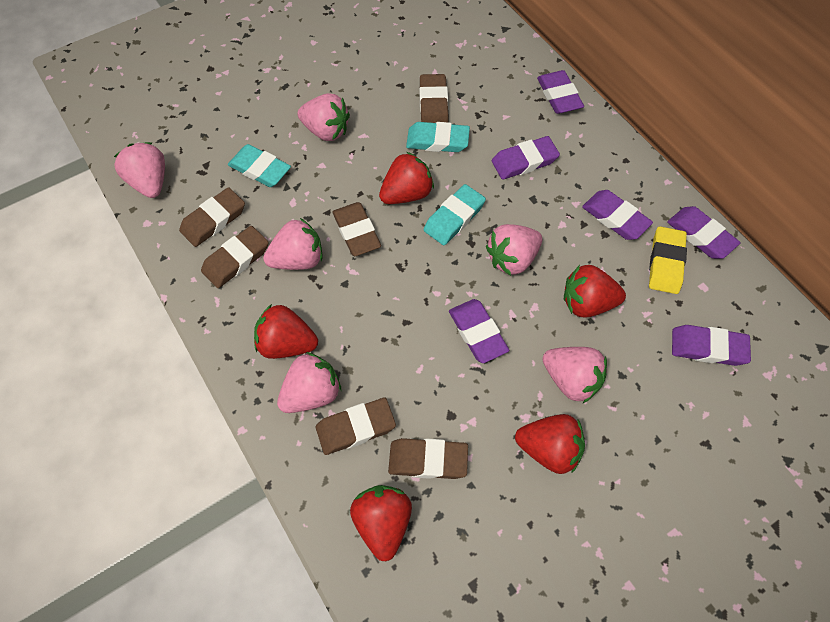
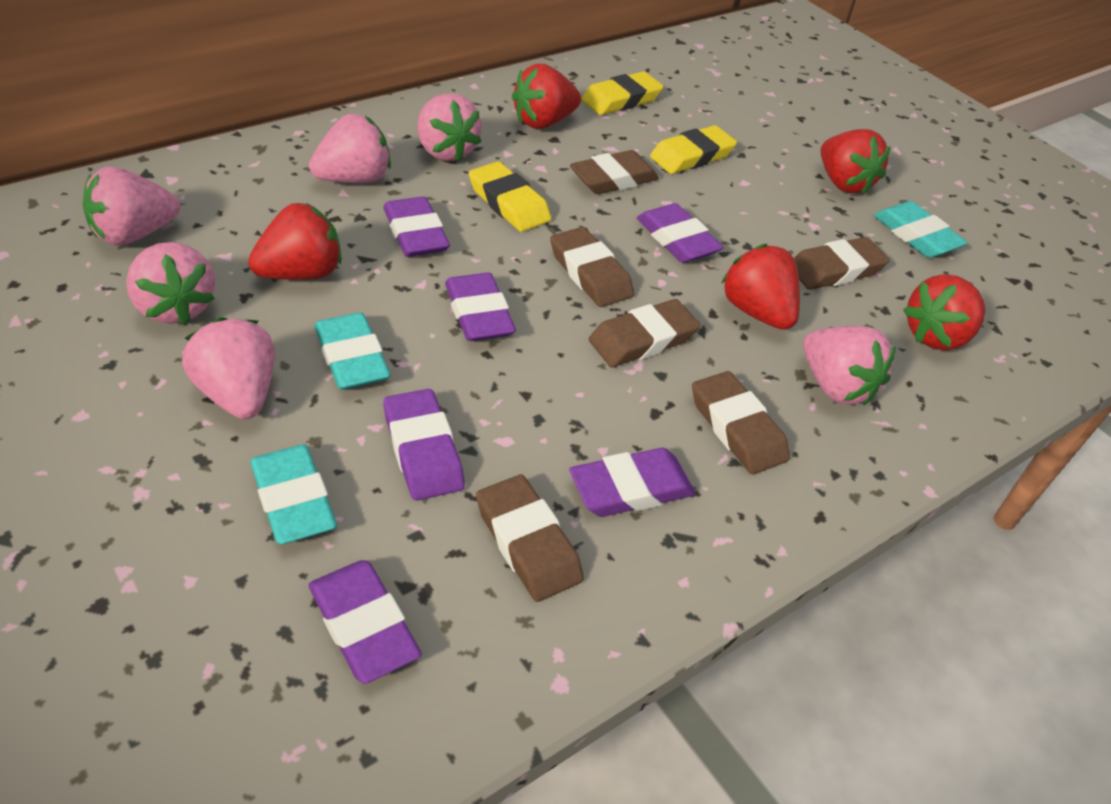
yellow eraser: [649,226,687,294] = 1 -> [469,161,551,232] [581,71,663,115] [650,125,737,174] = 3

